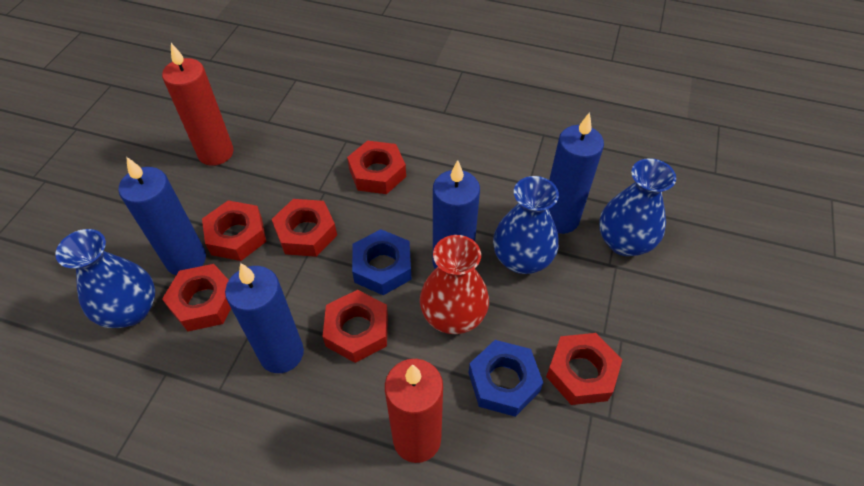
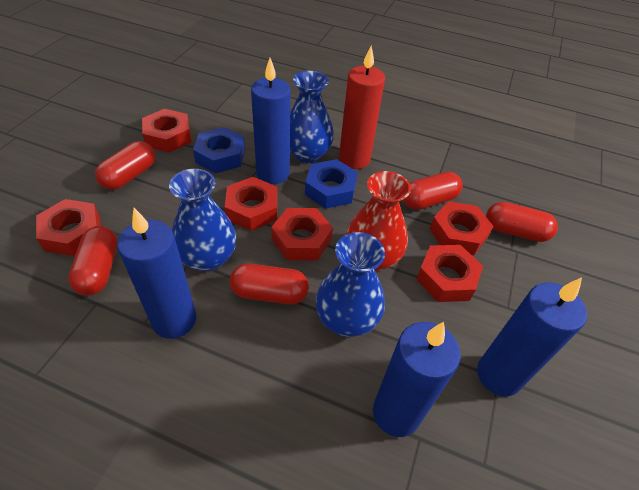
red candle: [162,43,233,166] [385,359,443,463] = 2 -> [339,46,385,169] = 1
red capsule: none = 0 -> [68,226,118,296] [95,141,155,190] [230,263,309,304] [403,172,463,210] [486,202,558,242] = 5

